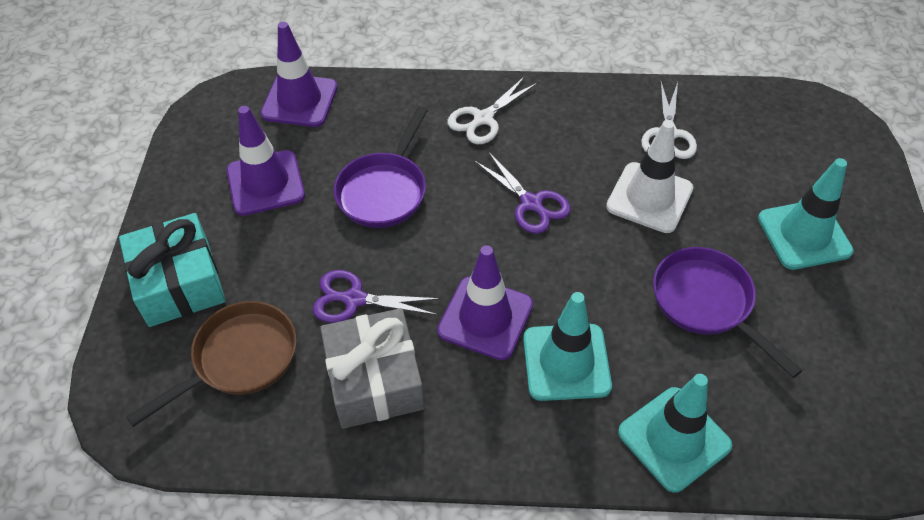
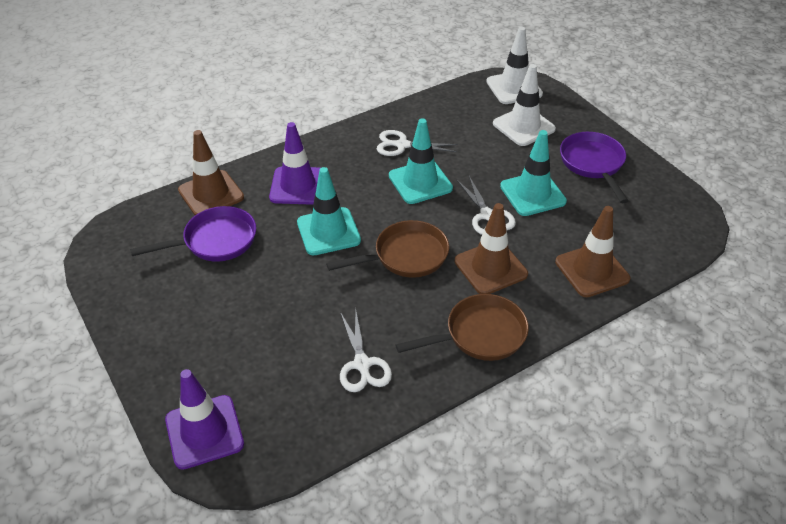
brown pan: [126,301,297,427] = 1 -> [326,220,449,278] [395,294,529,361] = 2
brown traffic cone: none = 0 -> [178,130,244,215] [454,203,528,294] [555,206,630,297] = 3
grey gift: [320,308,425,429] = 1 -> none = 0
purple scissors: [313,270,441,323] [474,151,570,234] = 2 -> none = 0
purple traffic cone: [227,106,305,216] [261,22,338,127] [437,245,533,360] = 3 -> [165,369,244,470] [269,122,320,205] = 2
turquoise gift: [119,213,226,327] = 1 -> none = 0
white scissors: [447,76,538,144] [641,82,697,159] = 2 -> [340,311,392,392] [377,130,458,156] [457,176,516,235] = 3
white traffic cone: [606,120,693,233] = 1 -> [486,27,543,104] [493,64,556,146] = 2

